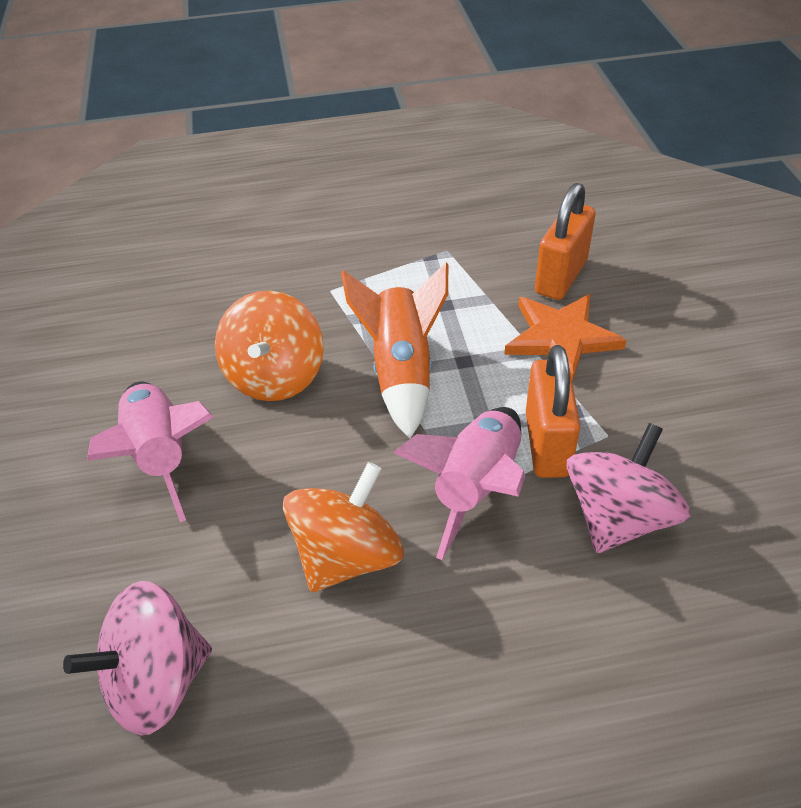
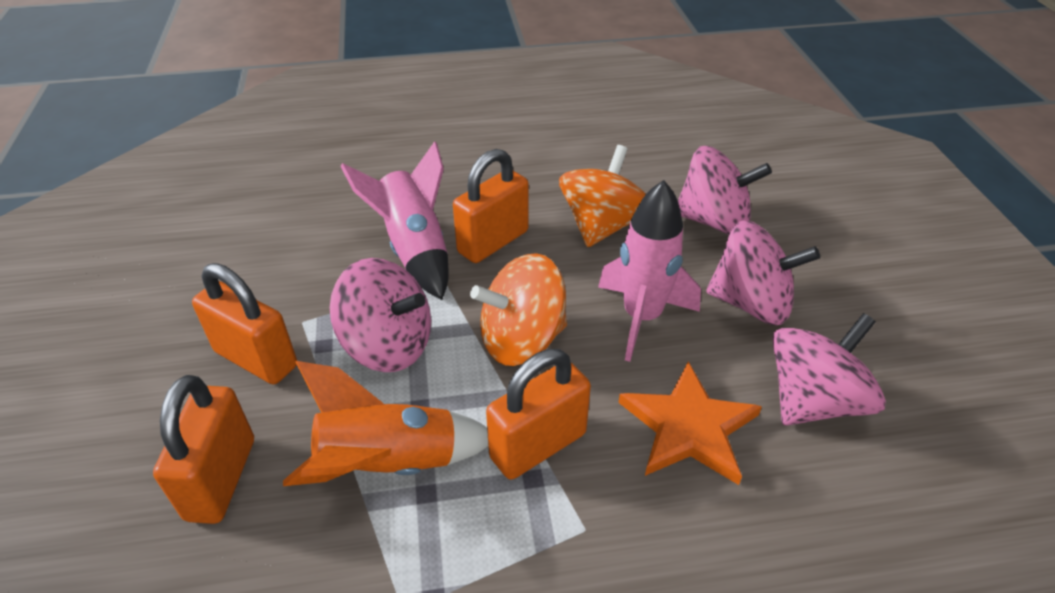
orange padlock: [526,345,581,478] [535,183,596,300] = 2 -> [153,375,254,524] [192,263,297,385] [453,149,529,263] [486,349,591,480] = 4
pink spinning top: [63,581,212,735] [567,423,690,553] = 2 -> [330,258,431,372] [678,146,772,235] [706,220,820,325] [772,313,886,425] = 4

